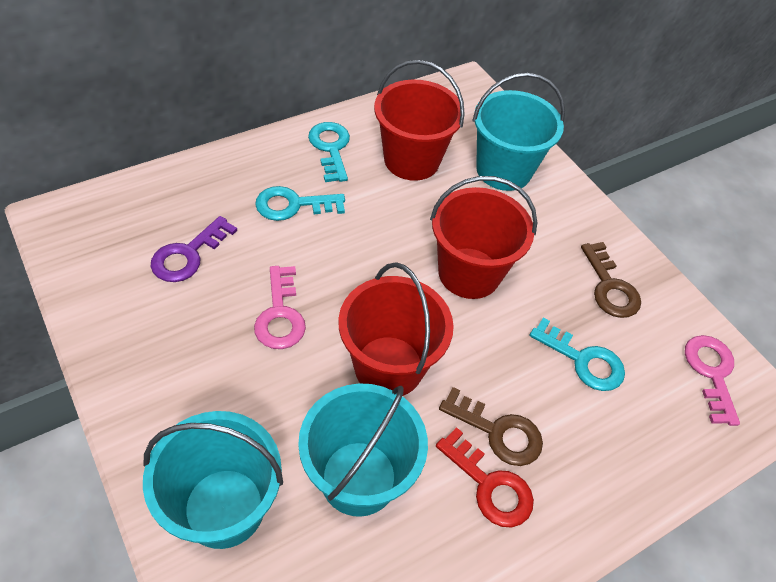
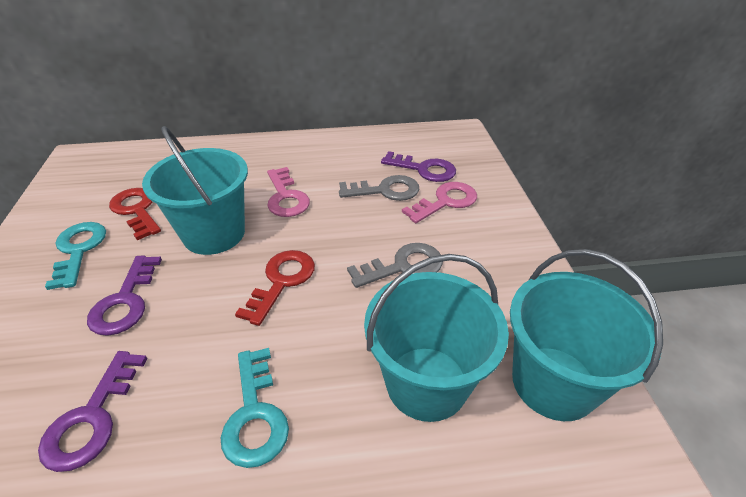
brown key: [439,387,543,466] [581,242,641,318] = 2 -> none = 0
grey key: none = 0 -> [339,175,420,201] [347,243,443,288] = 2
purple key: [150,216,237,282] = 1 -> [38,351,147,472] [87,256,162,336] [381,151,456,182] = 3
red bucket: [338,262,454,396] [374,60,465,181] [430,176,537,299] = 3 -> none = 0
red key: [436,427,534,528] = 1 -> [109,188,161,240] [235,250,315,326] = 2
turquoise key: [255,186,345,221] [308,122,350,182] [530,318,625,391] = 3 -> [45,222,106,290] [221,348,289,468] = 2

